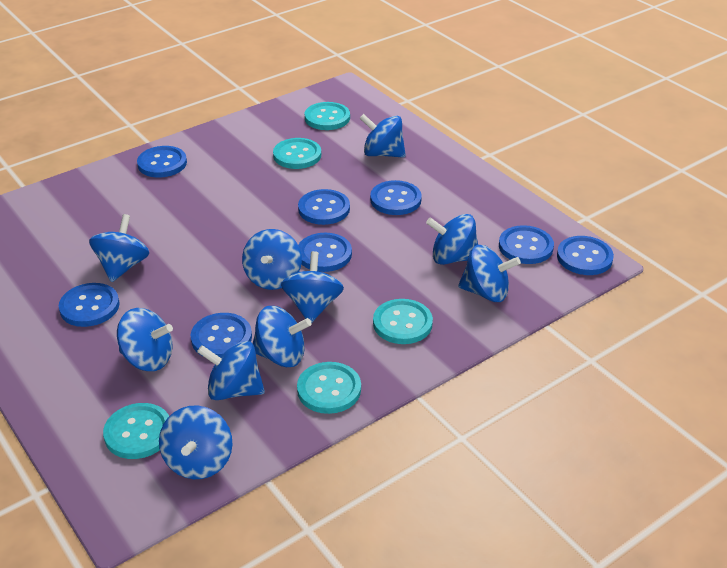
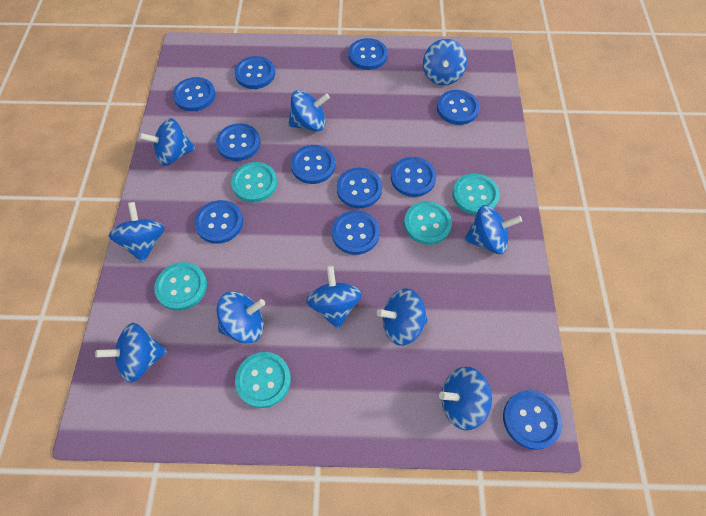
blue button: [59,283,120,327] [137,146,187,178] [191,313,252,357] [298,189,350,225] [298,233,352,272] [370,180,422,215] [499,225,554,264] [557,236,614,275] = 8 -> [173,77,216,111] [194,200,243,244] [216,123,260,161] [234,56,275,89] [291,145,335,184] [332,211,380,255] [337,168,382,208] [348,38,388,70] [391,157,436,197] [437,90,480,125] [503,390,562,450] = 11

